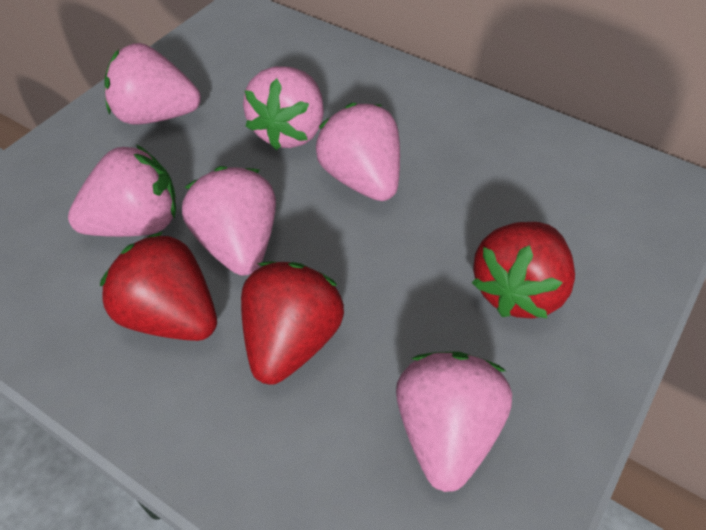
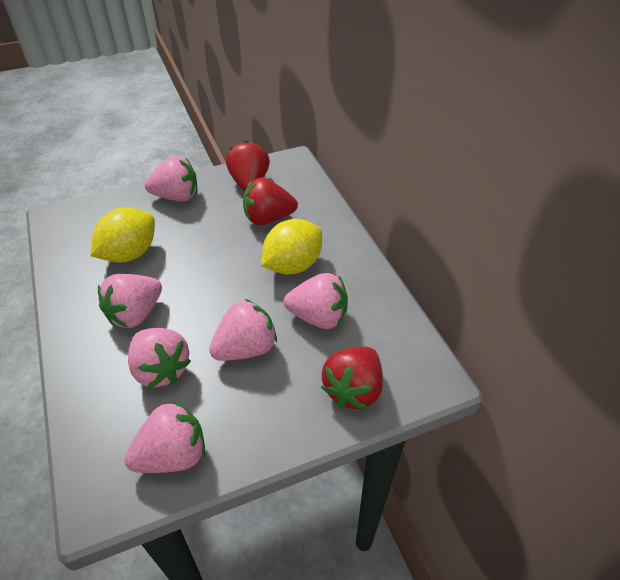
yellow lemon: none = 0 -> [91,207,155,263] [261,219,322,275] = 2

